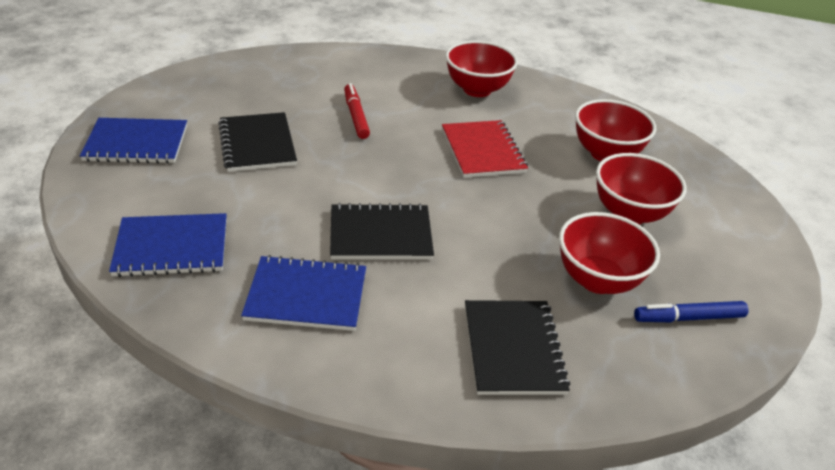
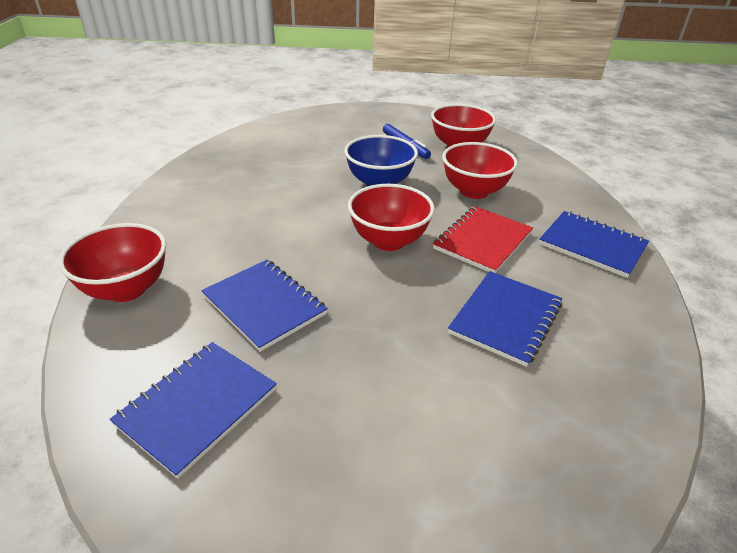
black notebook: [218,112,297,172] [330,203,434,260] [465,300,570,395] = 3 -> none = 0
blue bowl: none = 0 -> [344,135,418,186] = 1
blue notebook: [80,118,187,163] [109,213,227,277] [241,255,366,331] = 3 -> [109,342,277,479] [201,260,328,352] [448,271,562,367] [539,211,649,278] = 4
red marker: [344,83,370,139] = 1 -> none = 0

